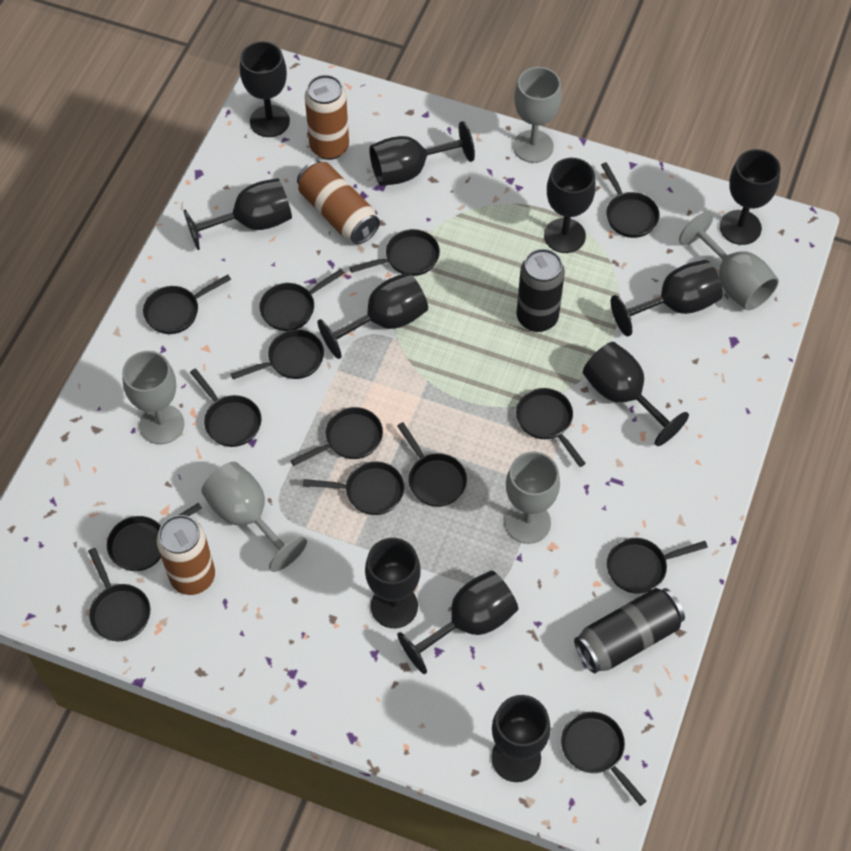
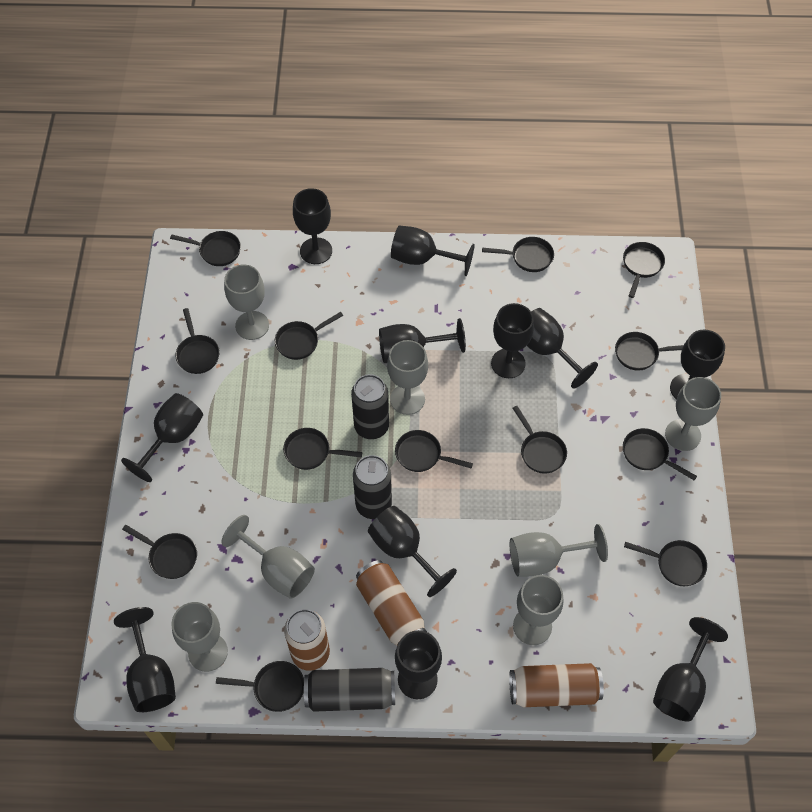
black can: [517,249,565,332] [574,588,685,673] = 2 -> [304,668,395,712] [351,374,389,439] [353,455,392,519] = 3
black pan: [88,548,150,641] [107,503,202,571] [143,275,231,334] [190,368,261,447] [231,329,324,379] [259,269,345,331] [290,407,383,466] [303,461,404,515] [349,229,440,276] [397,422,467,507] [516,388,586,467] [561,712,646,806] [601,162,660,238] [607,538,708,594] = 14 -> [122,525,197,579] [170,231,241,266] [175,308,220,374] [216,661,304,712] [275,312,343,360] [283,428,362,470] [395,430,473,472] [482,237,554,272] [513,406,567,474] [615,332,684,371] [623,242,665,298] [623,428,697,480] [624,540,707,586] = 13
grey goblet: [122,351,185,444] [201,462,307,572] [505,452,560,544] [513,67,562,163] [679,212,779,310] = 5 -> [171,602,228,672] [221,515,315,599] [224,265,269,340] [387,340,428,415] [510,524,608,577] [513,575,564,645] [665,377,721,451] = 7

